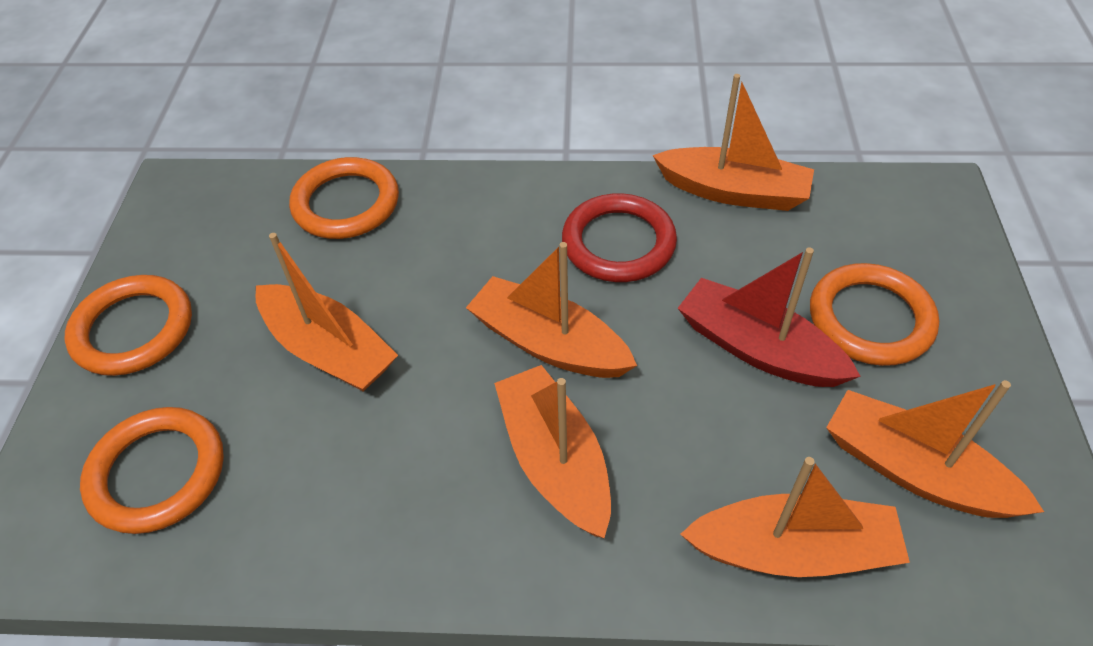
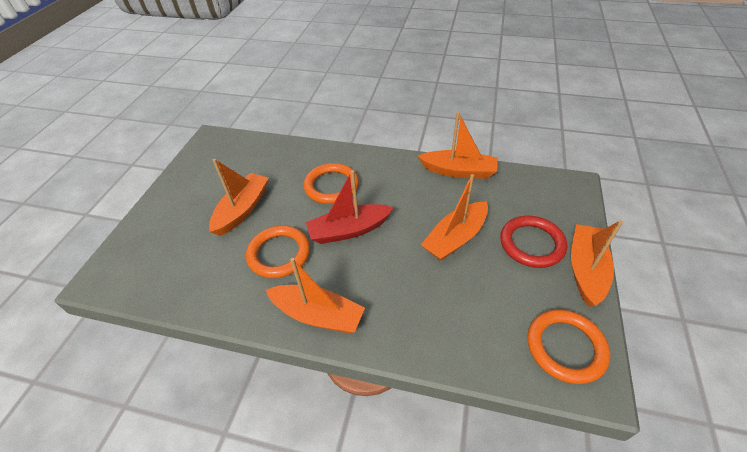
orange boat: [255,233,398,391] [466,242,637,378] [494,365,611,538] [653,74,814,211] [680,457,910,577] [826,380,1044,518] = 6 -> [209,159,269,236] [266,258,365,333] [418,112,498,179] [421,174,488,261] [571,220,623,307] = 5
orange ring: [65,275,192,376] [80,407,224,534] [289,157,399,239] [810,263,939,366] = 4 -> [246,225,310,278] [303,163,359,204] [527,309,610,384] = 3

